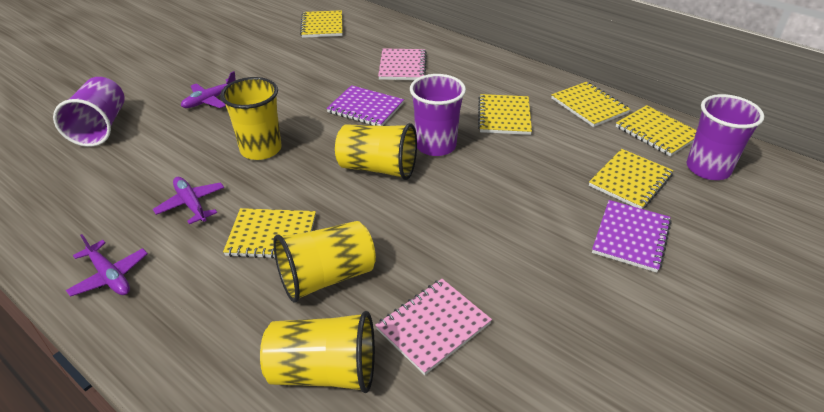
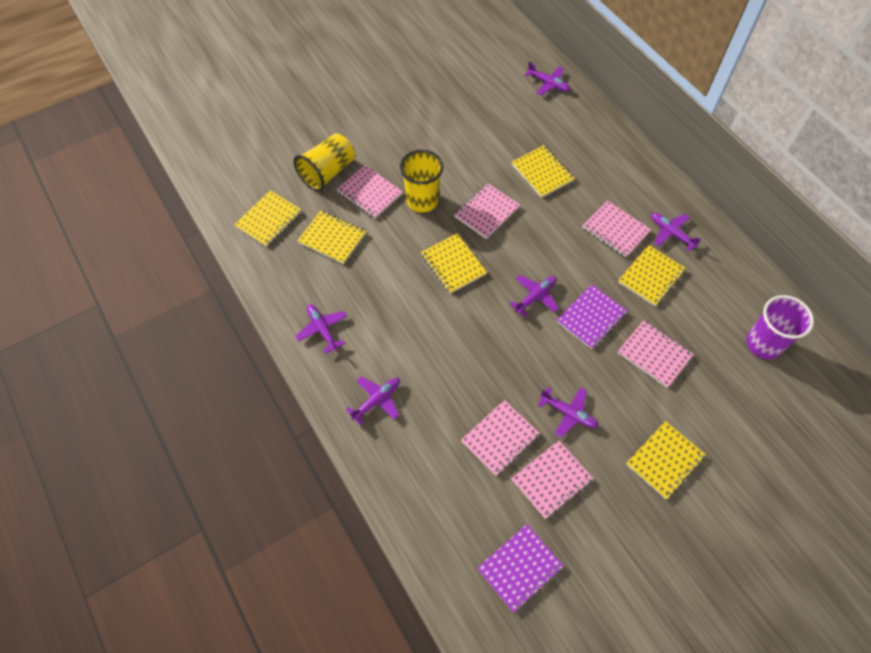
pink notebook: [375,279,492,375] [378,48,427,80] = 2 -> [337,165,403,218] [454,183,520,239] [461,400,540,476] [512,441,594,519] [582,201,651,257] [618,320,693,388] = 6
purple cup: [53,77,125,147] [410,74,466,156] [687,94,764,180] = 3 -> [746,295,814,359] = 1
purple plane: [66,234,148,297] [153,177,224,224] [181,71,236,108] = 3 -> [296,304,347,354] [346,376,400,425] [509,275,559,317] [525,62,570,95] [538,387,599,437] [651,213,701,251] = 6
yellow cup: [220,77,282,160] [260,311,375,393] [273,221,376,303] [335,123,417,180] = 4 -> [294,133,355,191] [400,150,443,212] = 2

